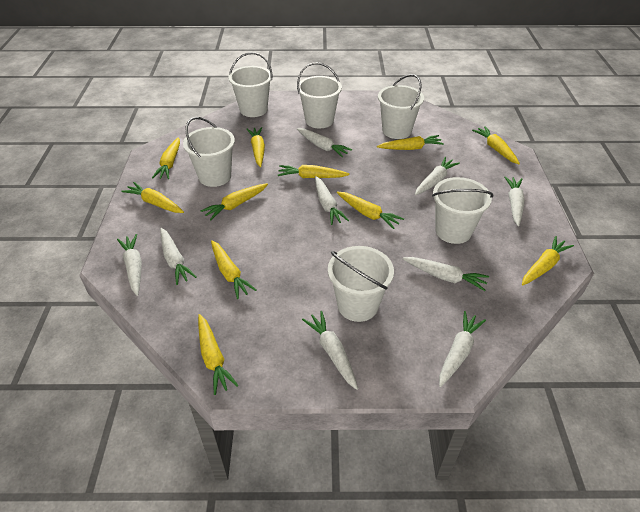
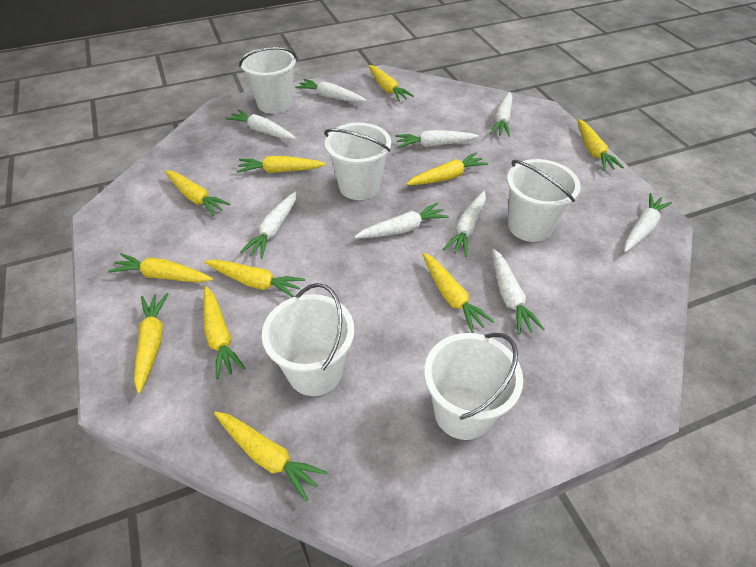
white bucket: [183,117,235,187] [228,52,272,117] [297,62,342,128] [328,246,394,322] [378,74,424,139] [432,177,494,244] = 6 -> [239,47,297,114] [262,283,354,396] [324,123,391,200] [424,333,523,440] [507,159,581,242] = 5

